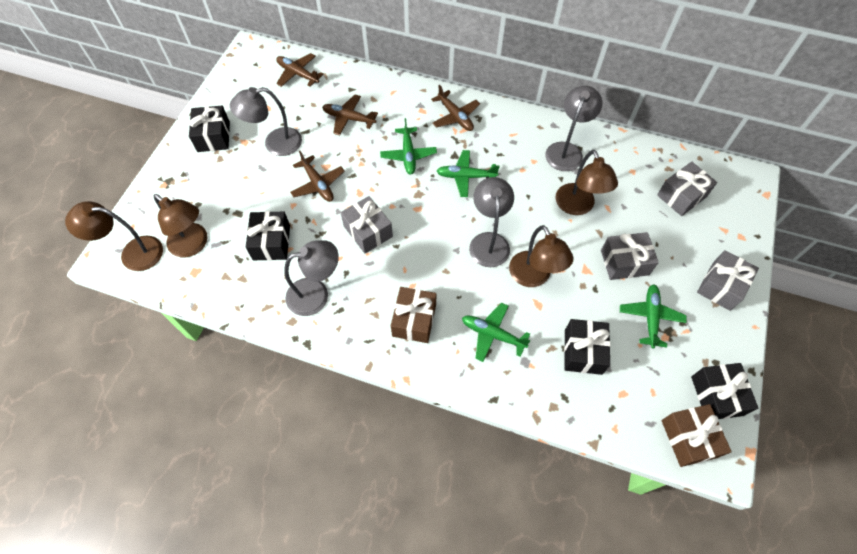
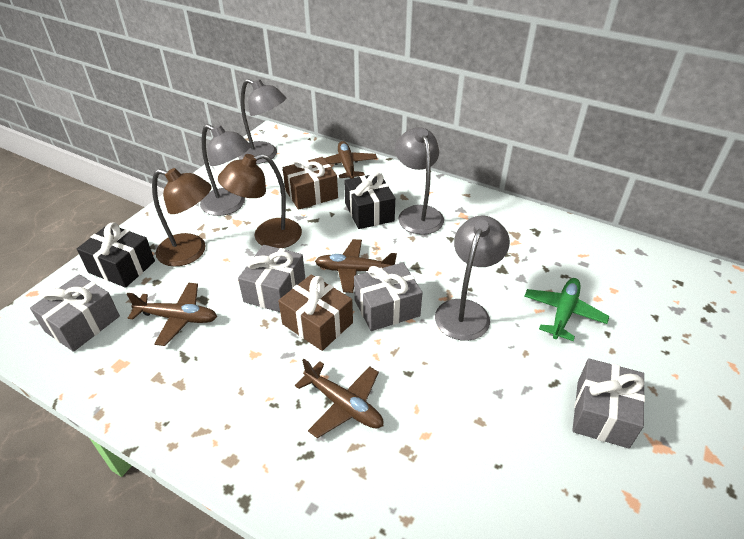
black gift: [189,106,230,152] [246,211,290,260] [564,319,610,375] [691,363,758,419] = 4 -> [77,222,155,288] [344,172,395,229] = 2
brown lamp: [65,201,163,271] [153,194,208,257] [509,225,573,287] [556,150,618,215] = 4 -> [152,168,212,267] [218,153,302,248] = 2
green plane: [380,118,437,174] [437,150,500,197] [462,303,531,362] [620,284,687,349] = 4 -> [524,278,609,341] = 1

